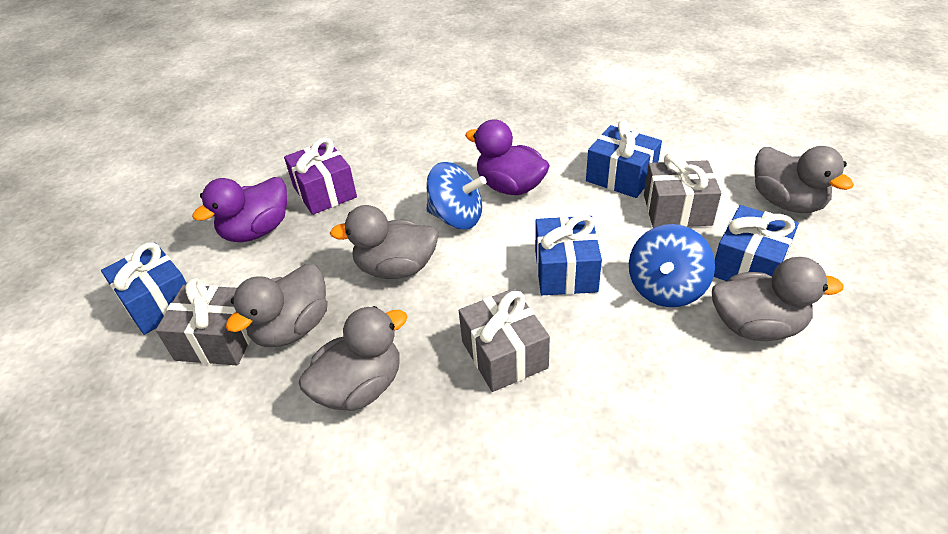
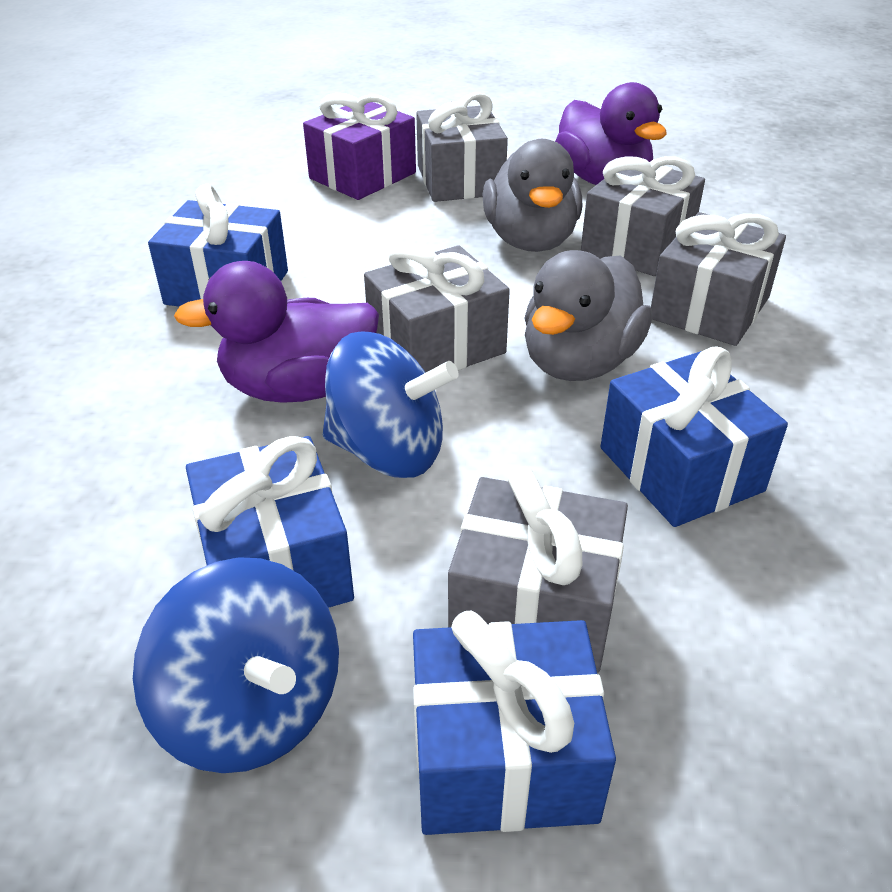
grey duck: [226,264,327,347] [299,306,408,411] [330,205,439,279] [712,257,844,341] [754,146,854,213] = 5 -> [482,139,583,252] [525,250,653,381] = 2
grey gift: [156,278,251,365] [459,288,550,392] [644,153,721,228] = 3 -> [364,242,510,373] [416,92,508,202] [448,466,628,673] [581,156,705,276] [651,212,786,346] = 5

